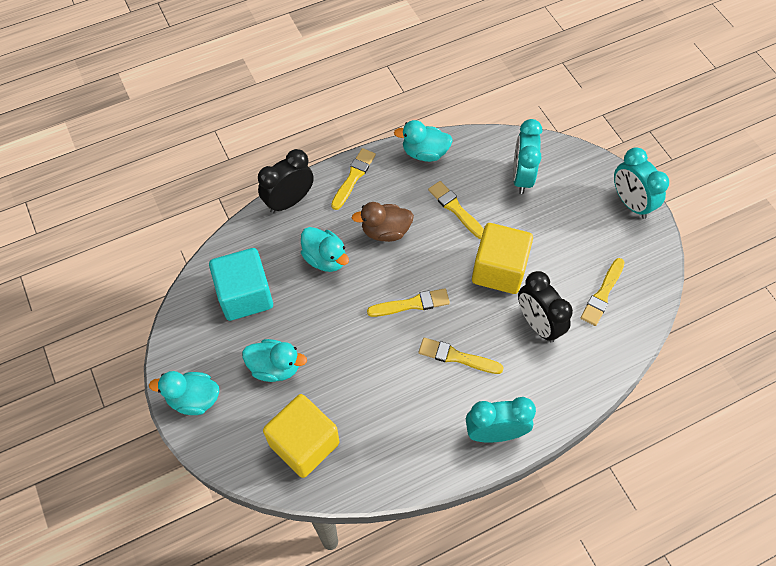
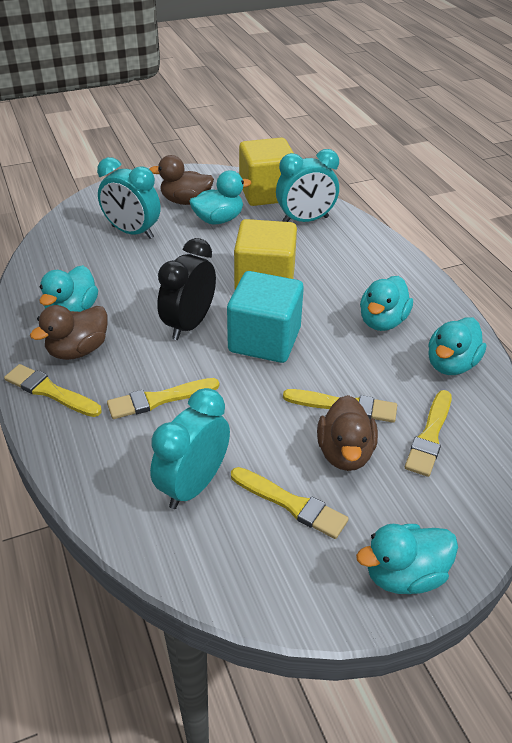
black clock: [258,149,314,213] [518,271,573,343] = 2 -> [157,238,216,340] = 1
brown duck: [352,202,414,242] = 1 -> [30,305,107,360] [150,155,214,205] [317,395,378,471] = 3
turquoise duck: [149,371,219,415] [242,339,307,382] [301,227,349,272] [394,120,453,162] = 4 -> [39,265,98,312] [189,170,251,225] [356,524,458,594] [360,276,413,331] [428,317,486,375] = 5

